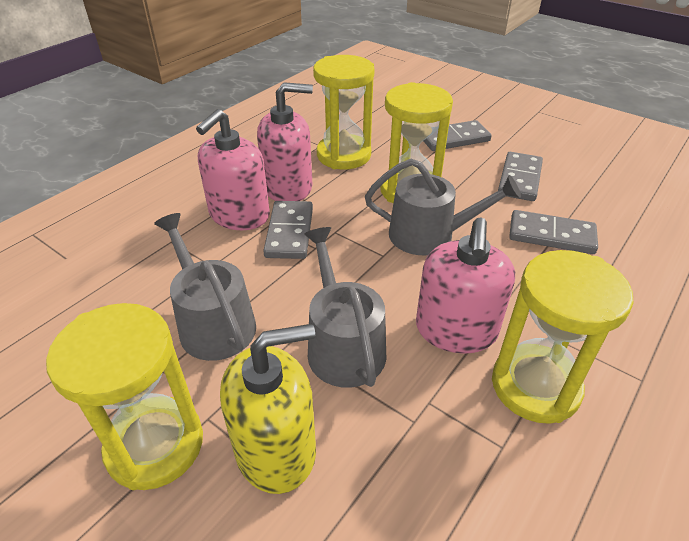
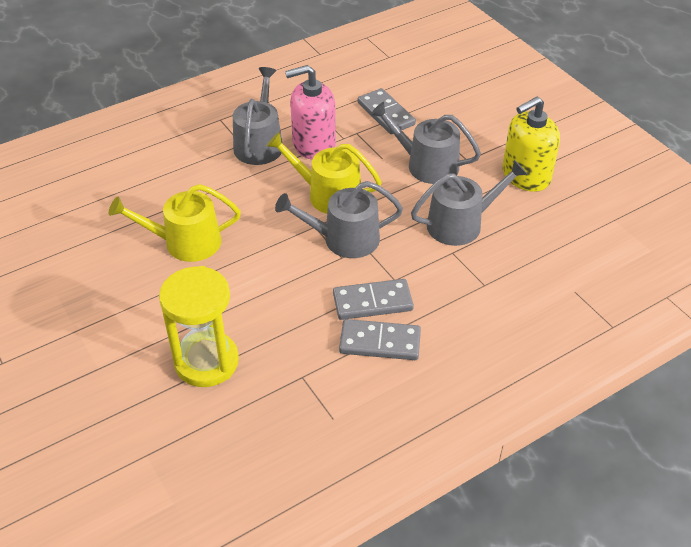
grey domino: [263,201,313,259] [424,120,492,151] [498,152,543,201] [509,210,598,254] = 4 -> [333,279,414,320] [339,319,421,360] [357,88,416,134] = 3
grey watering can: [154,213,256,361] [304,227,386,388] [365,159,521,255] = 3 -> [233,67,282,165] [275,181,403,258] [370,102,481,184] [411,160,528,246] = 4
pink soap dispenser: [196,109,270,230] [257,82,313,201] [416,218,515,354] = 3 -> [285,65,336,160] = 1
yellow hourglass: [46,303,203,490] [313,55,375,169] [380,82,453,203] [492,250,634,424] = 4 -> [159,266,239,387] = 1
yellow watering can: none = 0 -> [109,184,241,262] [267,132,382,214] = 2

